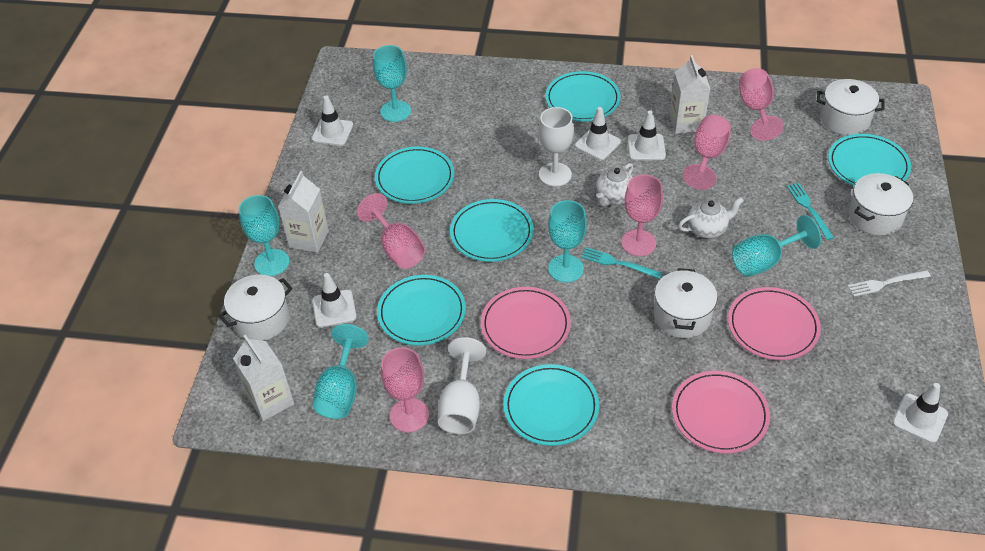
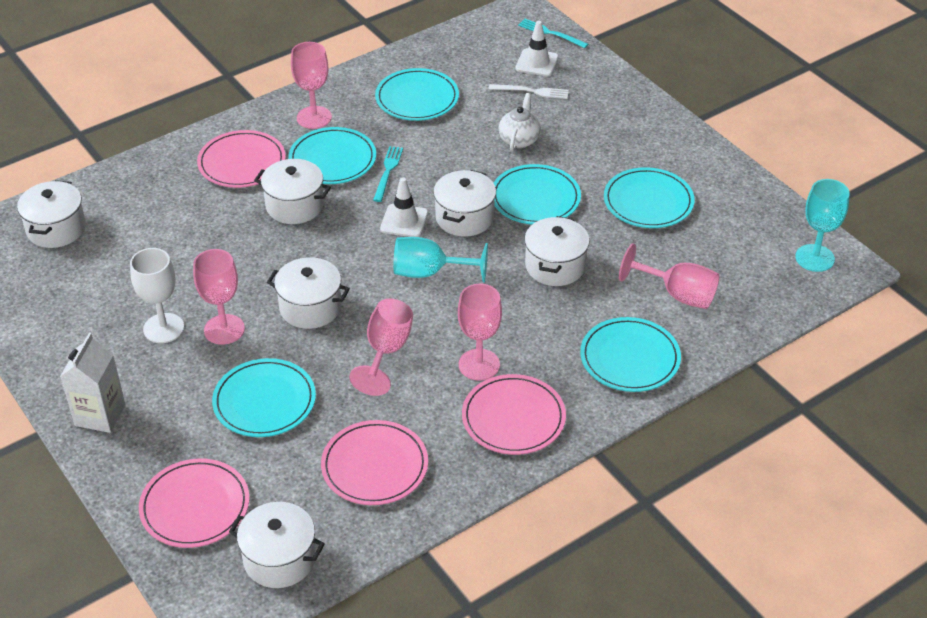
pink plate: [481,287,571,359] [672,371,770,454] [728,287,821,360] = 3 -> [139,458,249,548] [197,130,286,188] [321,420,428,505] [462,374,566,455] = 4
turquoise goblet: [239,195,290,276] [313,324,369,419] [373,45,411,122] [548,200,587,283] [732,215,821,277] = 5 -> [393,237,488,282] [795,179,850,272] = 2
white carton: [233,335,294,421] [278,171,329,253] [670,55,710,134] = 3 -> [60,333,125,433] = 1
white goblet: [438,337,486,434] [538,107,574,187] = 2 -> [130,248,184,343] = 1
white pot: [219,274,292,341] [654,268,717,338] [817,79,885,135] [848,173,913,235] = 4 -> [17,180,86,248] [229,502,325,588] [254,159,331,224] [267,257,350,329] [433,170,496,237] [524,216,590,286] = 6
white teapot: [596,163,633,206] [678,197,744,238] = 2 -> [499,93,541,151] = 1
white traffic cone: [312,95,353,146] [312,273,357,328] [575,107,621,160] [627,110,666,161] [892,383,948,443] = 5 -> [380,177,428,237] [516,21,559,76] = 2

